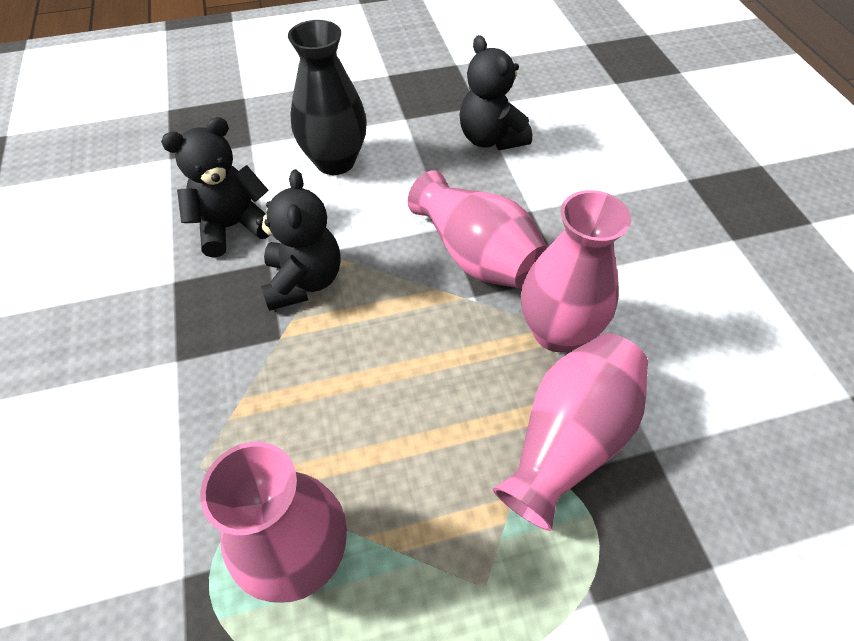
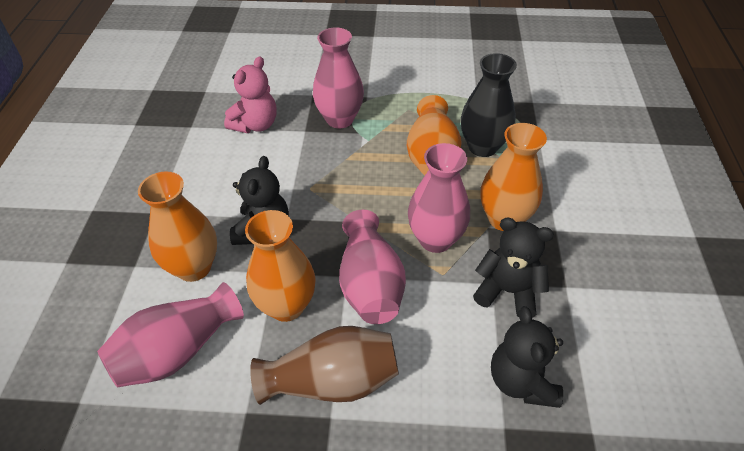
brown vase: none = 0 -> [250,326,399,405] = 1
orange vase: none = 0 -> [138,172,217,282] [245,210,316,322] [407,95,462,175] [480,123,547,231] = 4
pink teddy bear: none = 0 -> [224,56,277,133] = 1

